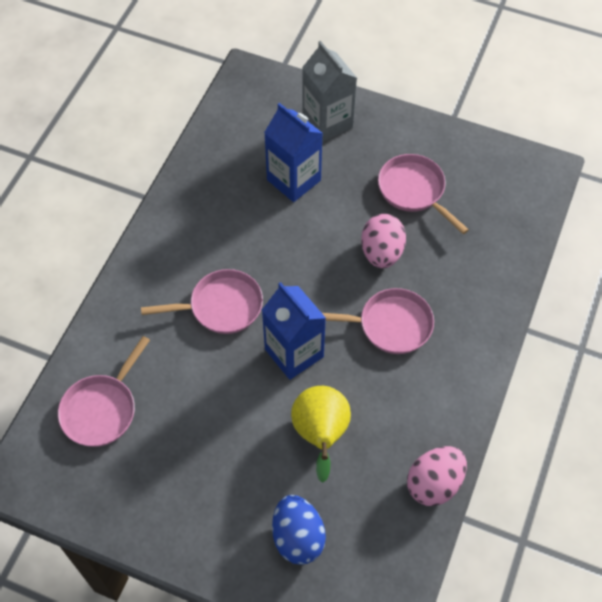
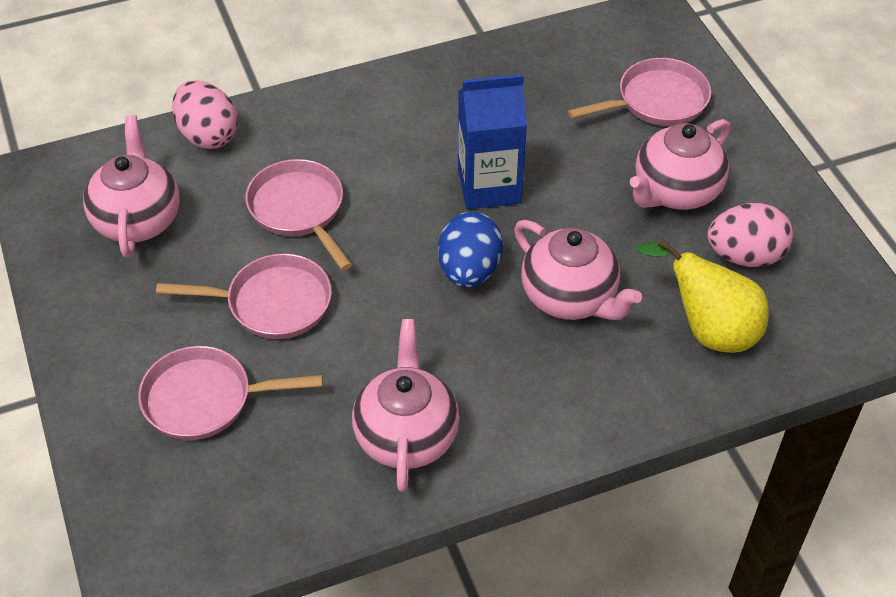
blue carton: [262,282,326,380] [264,103,323,202] = 2 -> [458,74,527,209] = 1
grey carton: [302,41,357,142] = 1 -> none = 0
pink teapot: none = 0 -> [83,115,180,258] [352,319,459,492] [514,220,642,320] [630,119,730,210] = 4

